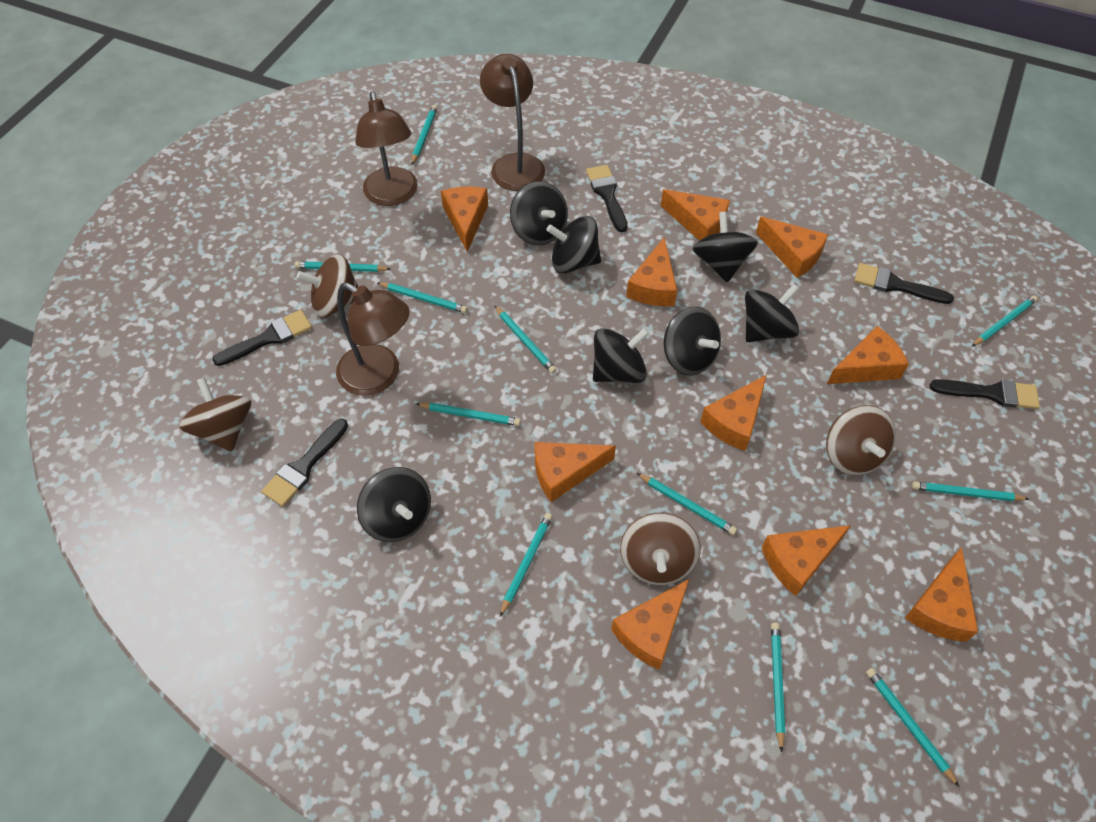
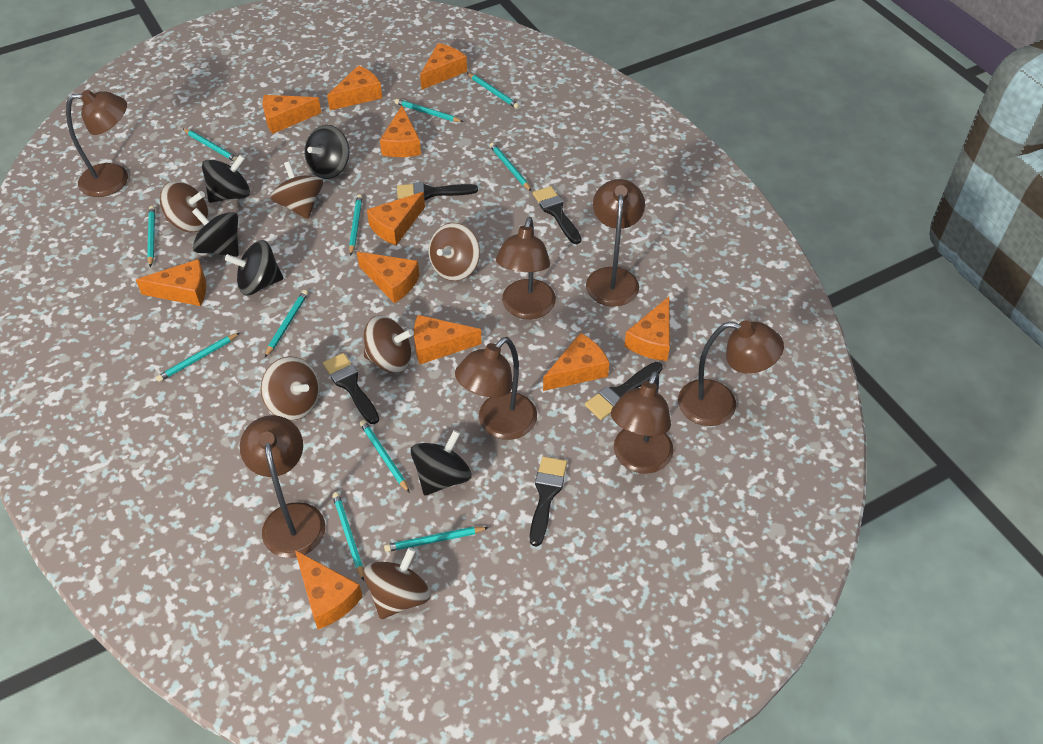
black spinning top: [357,467,431,542] [510,181,568,245] [546,216,601,274] [593,328,650,383] [664,307,721,375] [693,212,758,282] [745,284,800,342] = 7 -> [192,208,239,257] [202,155,250,203] [225,240,284,296] [304,125,349,179] [411,430,472,496] = 5
brown lamp: [336,283,410,396] [355,91,418,206] [480,54,545,191] = 3 -> [66,90,128,197] [240,415,325,558] [455,337,537,440] [496,217,556,319] [586,179,645,307] [611,371,674,474] [678,320,784,426] = 7
brown spinning top: [179,377,251,452] [297,254,358,318] [620,513,700,585] [826,405,896,476] = 4 -> [160,181,209,232] [261,356,320,421] [271,161,323,219] [363,548,431,619] [364,316,414,373] [428,223,480,281] = 6
orange cheese: [441,186,488,252] [535,442,616,502] [611,579,689,670] [626,237,677,306] [661,189,730,241] [700,375,767,451] [756,216,828,278] [762,525,851,596] [827,326,909,384] [905,547,978,642] = 10 -> [136,259,206,306] [263,95,321,134] [295,550,363,629] [327,65,382,110] [357,252,420,303] [367,192,425,245] [380,106,421,157] [414,315,482,364] [420,43,467,90] [543,333,610,391] [624,297,670,361] = 11

